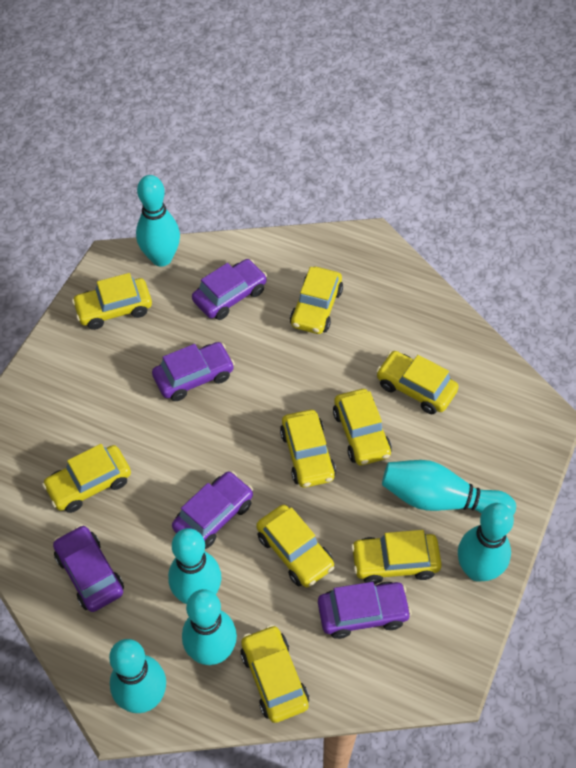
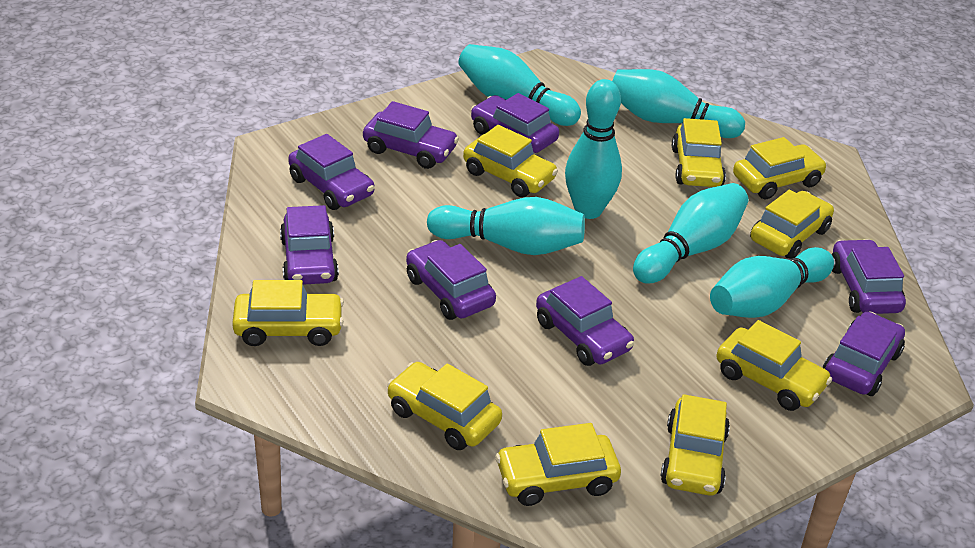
purple car: [53,525,124,612] [152,342,235,401] [172,471,253,549] [192,259,267,320] [318,582,412,639] = 5 -> [280,205,339,285] [288,134,375,210] [363,101,459,169] [406,240,496,320] [471,93,559,153] [536,276,634,366] [823,311,905,396] [832,239,906,314] = 8

